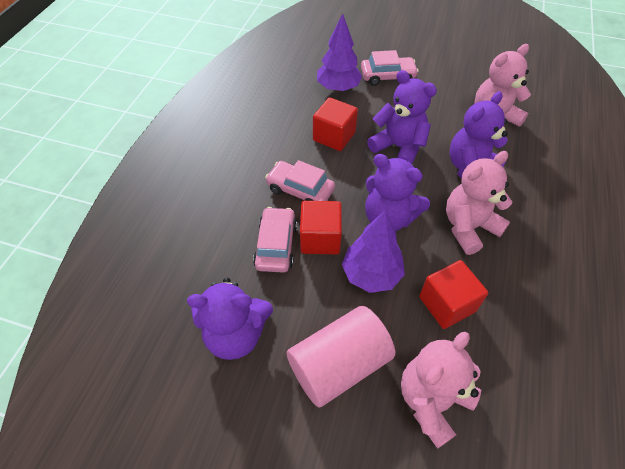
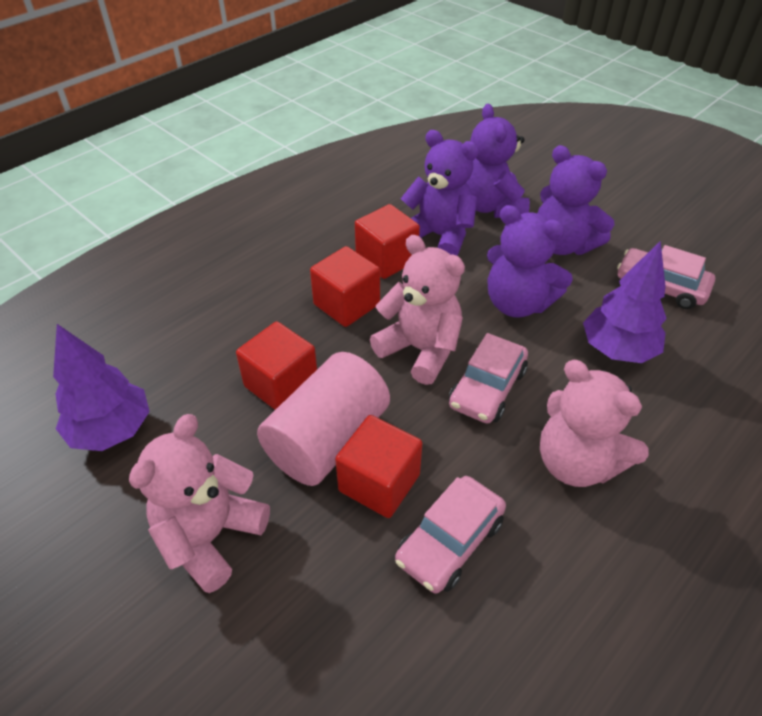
red cube: [300,201,342,254] [313,97,358,151] [419,260,488,329] = 3 -> [236,321,317,410] [310,246,380,327] [335,415,422,518] [355,204,420,279] = 4

